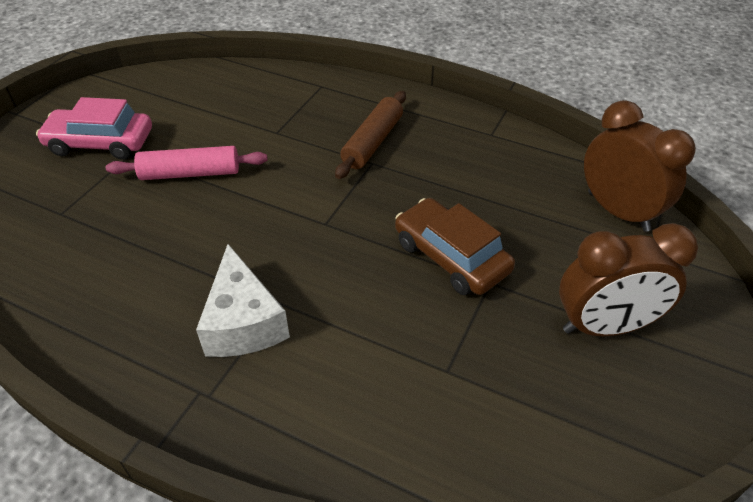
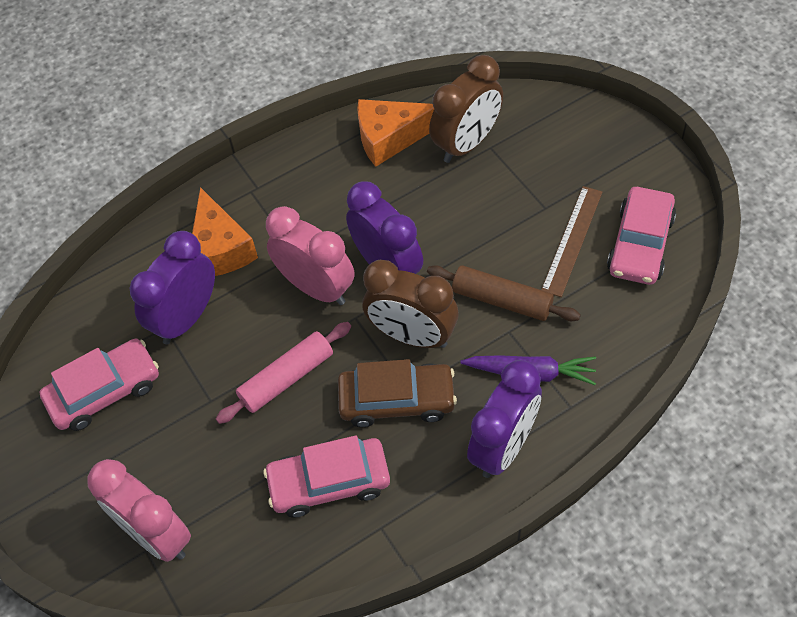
brown ruler: none = 0 -> [541,186,603,297] = 1
orange cheese: none = 0 -> [192,187,258,276] [357,99,434,167] = 2
pink car: [36,97,152,160] = 1 -> [39,338,159,431] [263,435,390,517] [607,187,676,285] = 3
pink clock: none = 0 -> [87,459,191,562] [266,206,354,305] = 2
purple carrot: none = 0 -> [460,355,596,385] = 1
purple clock: none = 0 -> [130,231,215,344] [346,181,423,274] [467,360,542,478] = 3
white cheese: [196,244,290,357] = 1 -> none = 0

